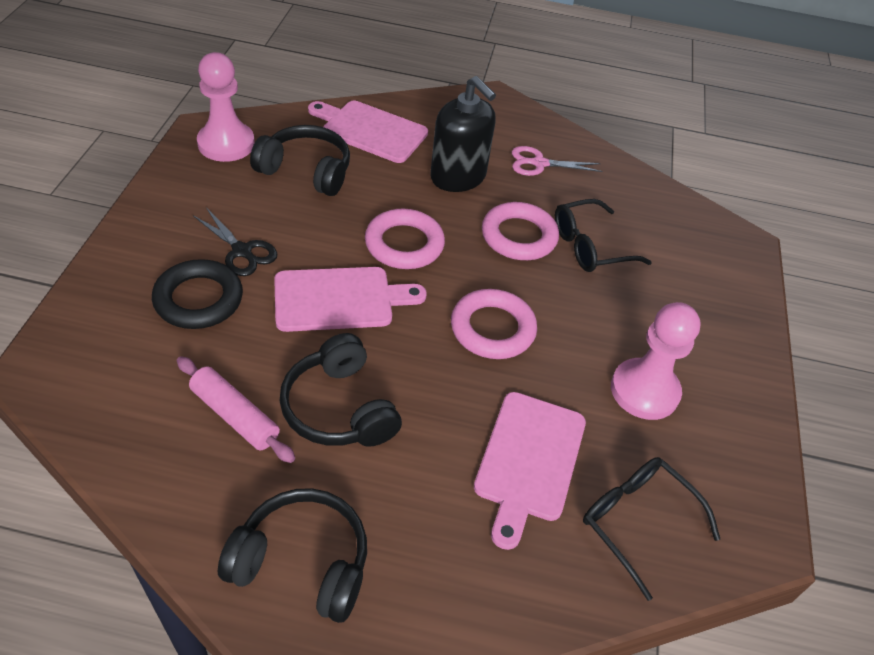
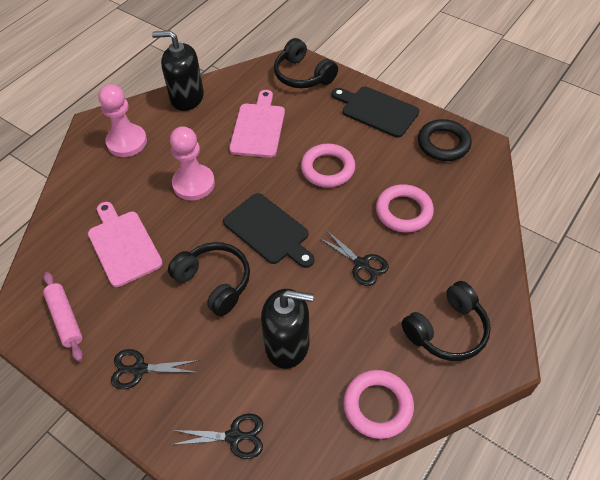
black cutting board: none = 0 -> [223,193,315,268] [332,86,420,138] = 2
black glasses: [555,199,652,272] [583,457,720,601] = 2 -> none = 0
black scissors: [193,208,278,276] = 1 -> [111,349,199,389] [171,414,263,459] [318,230,389,286] = 3
black soap dispenser: [430,76,496,192] = 1 -> [152,30,204,111] [261,289,314,369] = 2
pink cutting board: [274,267,427,332] [308,101,428,163] [474,392,586,550] = 3 -> [88,202,163,287] [229,90,285,158] = 2
pink scissors: [512,146,602,176] = 1 -> none = 0

